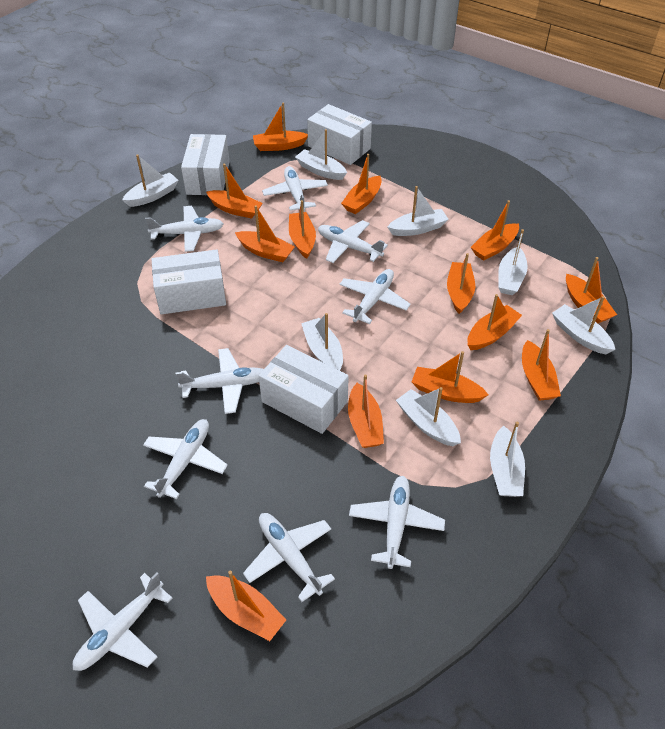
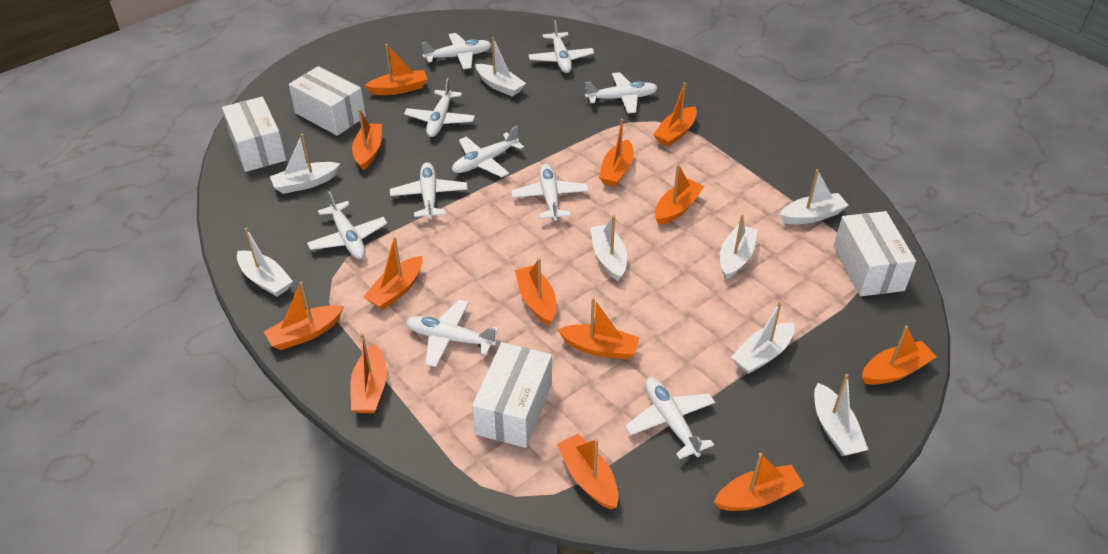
white plane: [73,572,172,671] [143,419,228,499] [145,206,223,252] [175,348,264,414] [243,513,335,602] [262,166,328,211] [318,220,388,263] [339,269,411,324] [349,476,445,569] = 9 -> [307,191,387,259] [390,162,468,219] [404,78,475,137] [406,300,499,367] [421,33,492,69] [452,126,524,177] [511,164,589,221] [528,20,594,73] [585,72,658,113] [625,377,715,459] = 10

